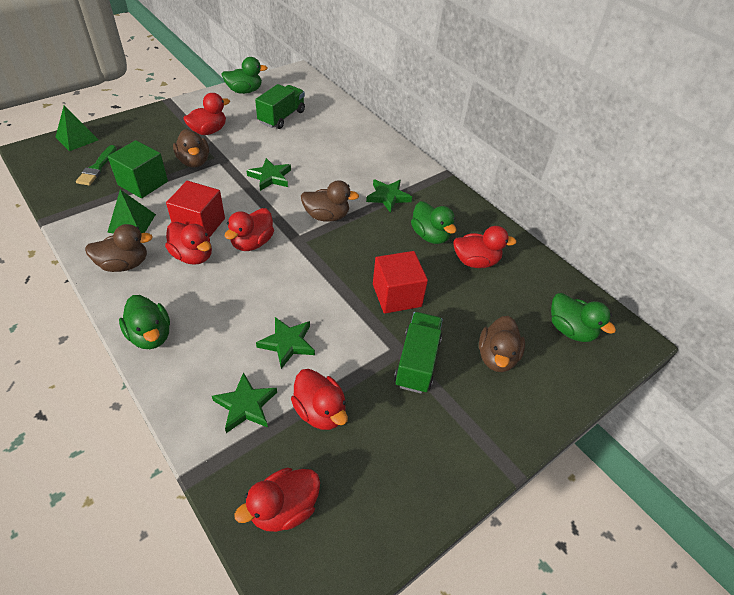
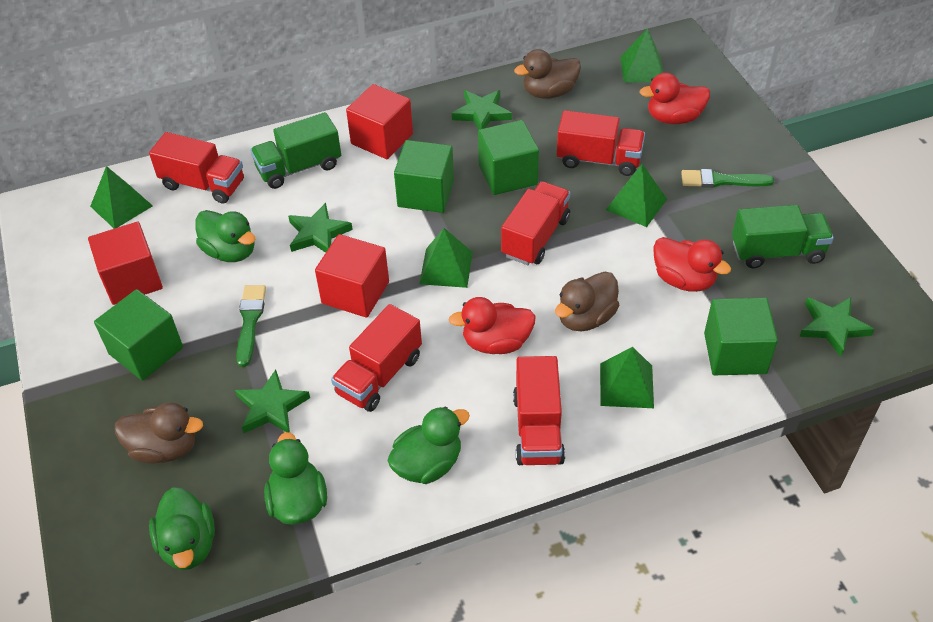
brown duck: [85,224,153,272] [173,129,209,167] [301,180,359,222] [479,316,525,372] = 4 -> [115,402,203,464] [514,49,581,99] [555,272,619,331] = 3
green brush: [76,145,117,186] = 1 -> [236,285,266,367] [681,169,774,188] = 2
green cube: [108,140,168,198] = 1 -> [94,289,183,380] [394,140,454,213] [478,120,539,195] [704,298,778,375] = 4
green pyramid: [55,106,98,151] [107,190,156,234] = 2 -> [90,166,153,229] [419,228,473,288] [600,347,654,408] [606,164,667,227] [620,28,663,83] = 5
red cube: [166,181,225,238] [373,251,428,313] = 2 -> [88,222,163,305] [315,234,389,318] [346,84,413,159] = 3
red duck: [165,222,212,265] [183,93,230,135] [225,208,274,251] [234,468,320,532] [291,369,348,430] [453,226,517,268] = 6 -> [449,297,536,354] [639,73,710,124] [653,237,731,292] = 3
red truck: none = 0 -> [149,132,244,204] [331,304,422,412] [501,182,570,265] [513,356,565,465] [556,110,645,176] = 5

